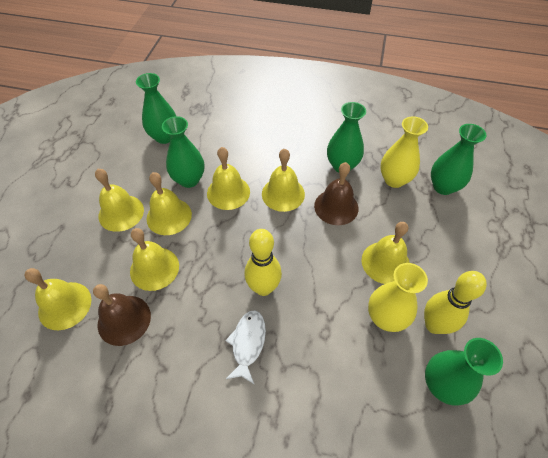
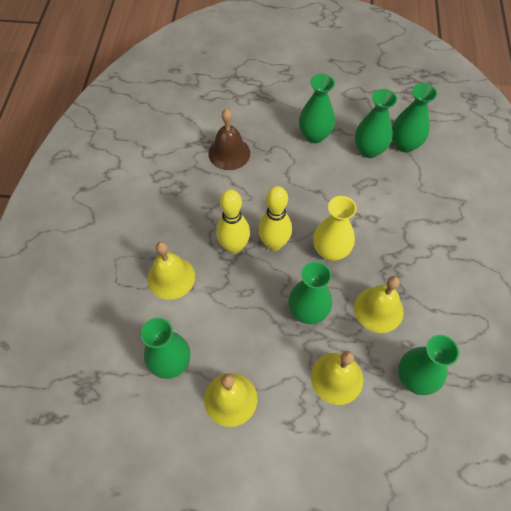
brown bell: [93,284,151,346] [314,162,359,225] = 2 -> [208,109,250,170] = 1
green vase: [136,73,176,144] [162,116,204,188] [327,102,366,172] [425,338,503,406] [431,124,486,195] = 5 -> [141,318,190,379] [288,261,332,324] [299,74,335,143] [355,89,397,158] [392,83,437,153] [398,335,459,395] = 6
white fish: [225,311,266,384] = 1 -> none = 0
yellow bell: [25,268,91,330] [95,169,144,232] [130,228,179,291] [146,172,192,235] [207,147,250,210] [262,149,305,212] [362,222,410,284] = 7 -> [147,241,195,300] [204,373,258,427] [311,351,363,405] [354,276,404,333] = 4
yellow vase: [368,263,428,332] [380,116,428,188] = 2 -> [313,196,357,261] = 1

